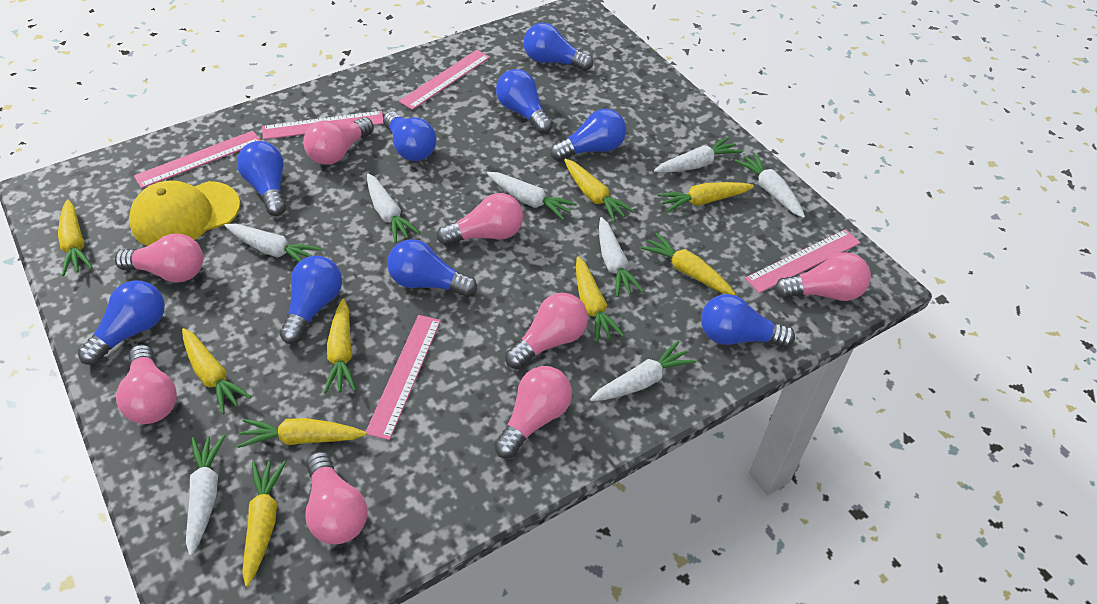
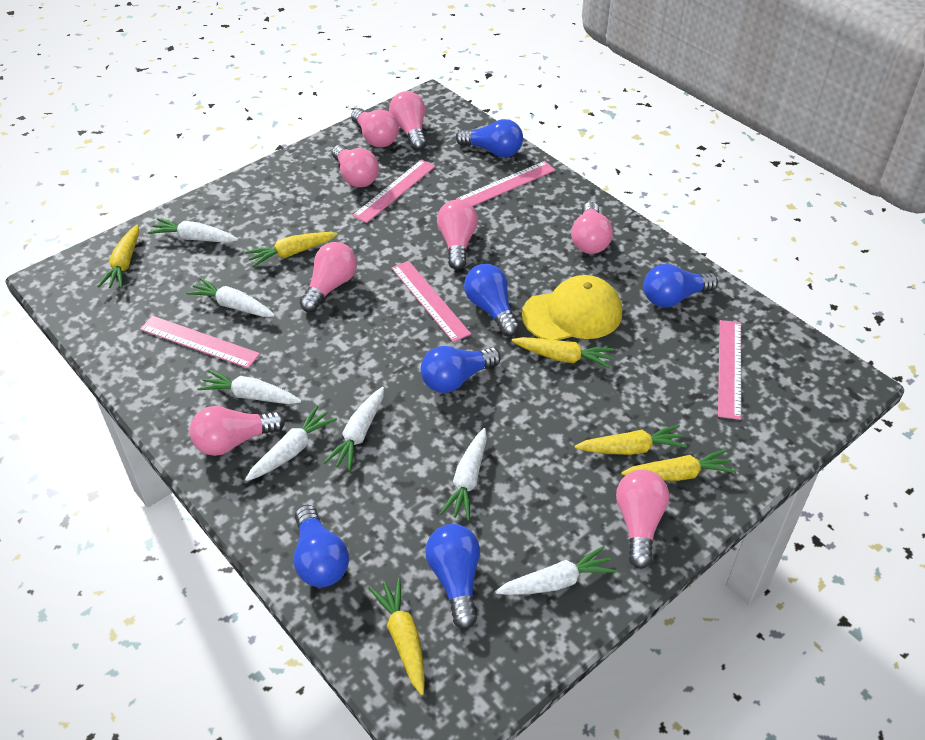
blue light bulb: [78,280,165,365] [237,141,286,216] [279,256,342,344] [383,111,437,161] [387,239,477,297] [496,69,553,134] [524,23,593,71] [550,109,626,161] [701,294,795,347] = 9 -> [293,505,349,587] [420,346,501,393] [425,524,480,629] [456,119,523,157] [464,264,519,336] [643,264,718,308] = 6
white carrot: [186,434,226,556] [224,224,322,262] [367,173,420,243] [487,172,577,220] [590,341,696,401] [599,217,644,297] [654,137,742,173] [735,152,805,218] = 8 -> [148,218,238,242] [186,278,275,317] [197,370,301,404] [245,405,337,481] [324,387,384,471] [440,428,487,521] [495,546,617,595] = 7
yellow carrot: [58,199,93,276] [182,328,251,414] [237,418,367,448] [242,461,286,587] [324,299,356,394] [564,159,635,222] [576,257,624,343] [641,233,736,295] [657,182,754,212] = 9 -> [97,225,139,289] [245,232,337,267] [369,577,425,695] [512,337,614,368] [575,425,687,455] [621,449,736,481] = 6

